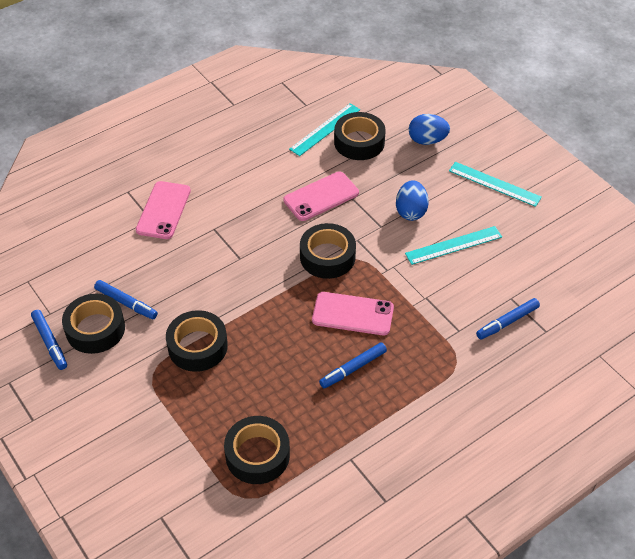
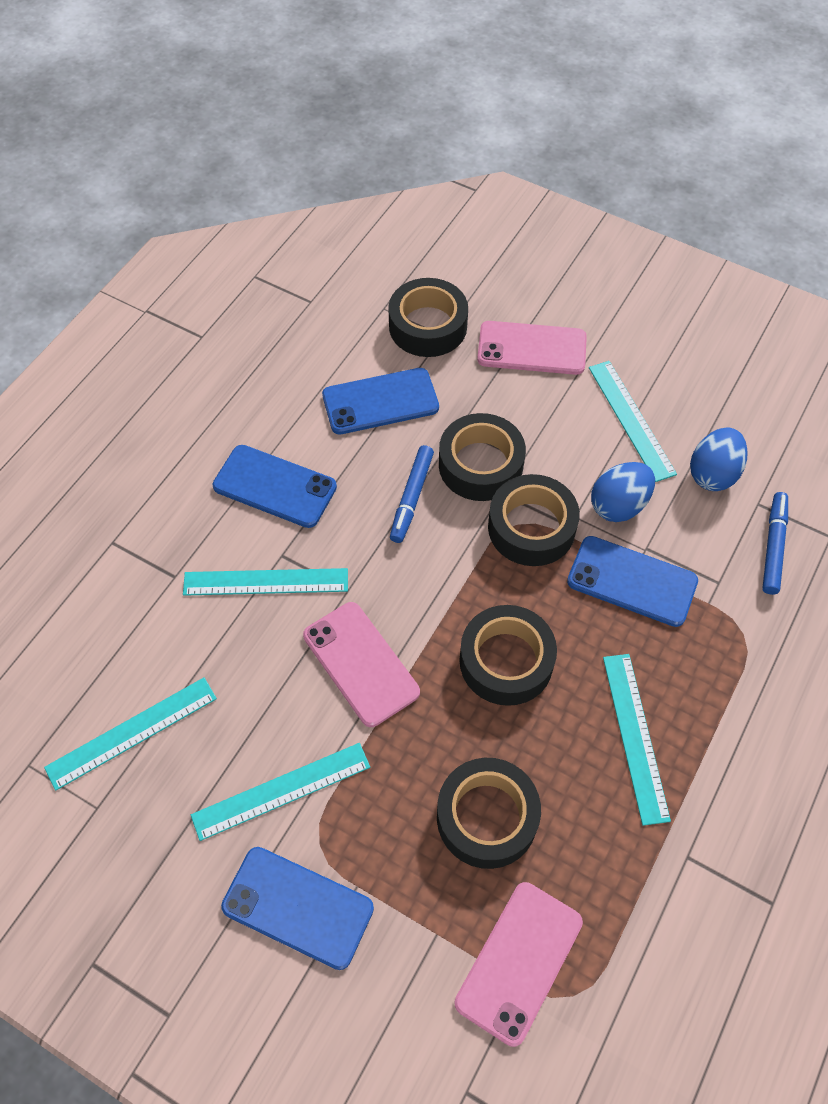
blue marker: [31,310,67,370] [94,280,158,319] [319,342,387,388] [476,298,540,339] = 4 -> [390,445,434,543] [762,492,788,595] = 2
blue phone: none = 0 -> [213,445,337,528] [221,847,374,970] [322,368,439,434] [567,536,698,627] = 4
turquoise ruler: [289,103,360,156] [405,226,502,265] [449,162,542,207] = 3 -> [44,678,217,791] [183,568,348,596] [191,743,370,841] [589,361,677,482] [603,654,671,826] = 5

